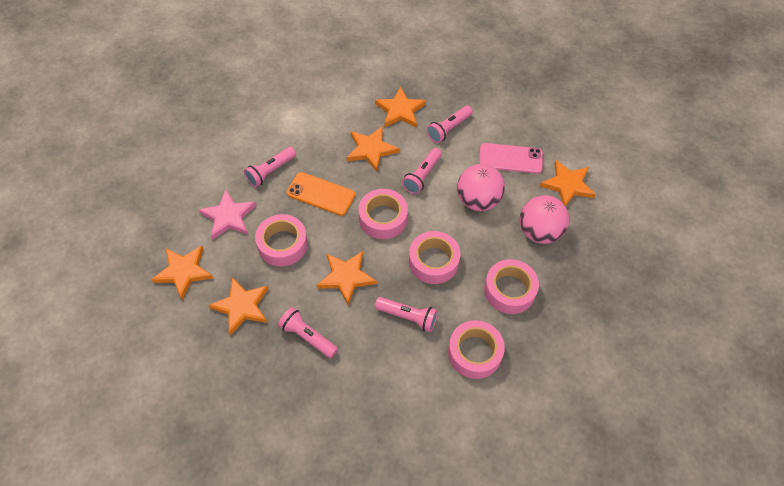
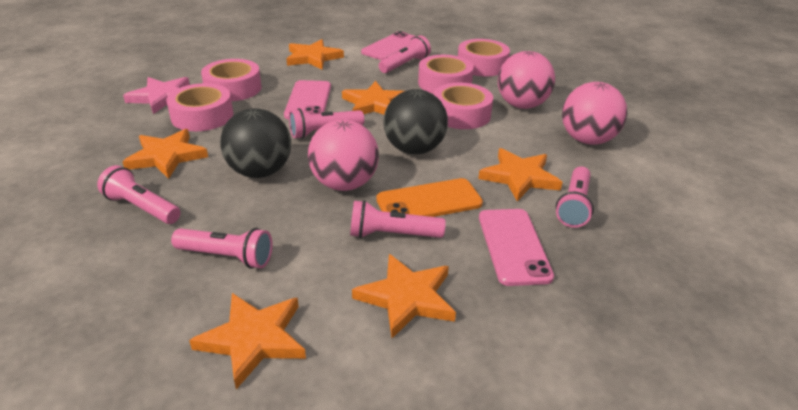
black ball: none = 0 -> [220,108,291,178] [383,89,448,154] = 2
pink ball: [457,164,505,211] [520,195,569,244] = 2 -> [308,120,379,191] [498,51,555,109] [562,82,627,145] = 3
pink flashlight: [244,147,296,187] [278,307,338,358] [375,297,438,332] [402,148,442,194] [427,106,473,143] = 5 -> [97,165,180,224] [171,228,273,269] [289,108,364,139] [350,200,446,238] [379,35,431,73] [556,166,594,228] = 6
pink phone: [479,143,543,174] = 1 -> [284,80,331,119] [361,31,417,60] [479,209,554,286] = 3

